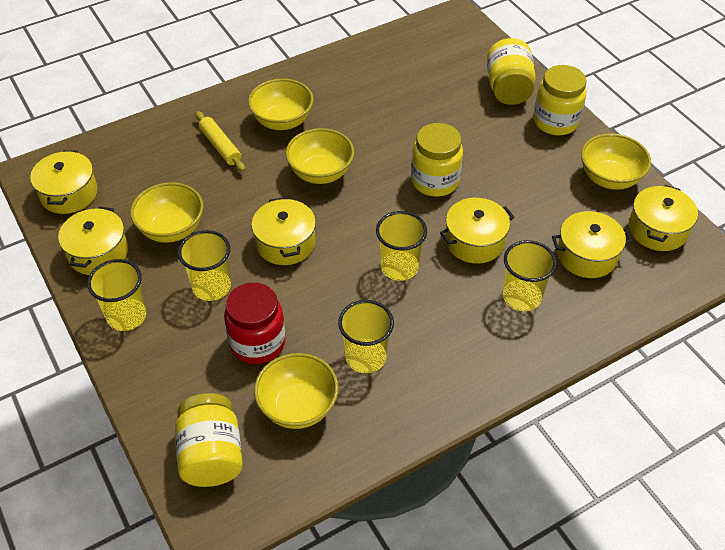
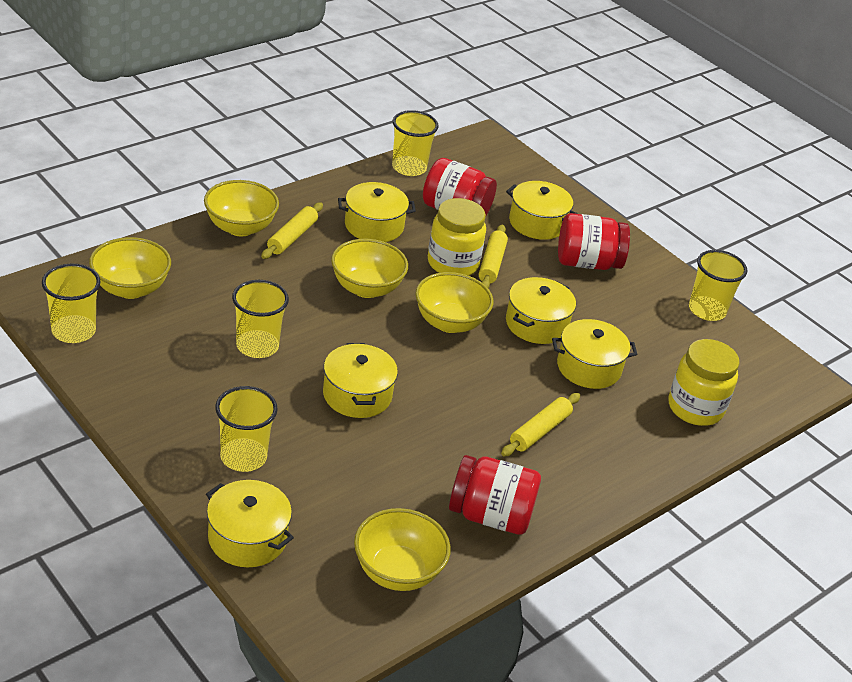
red jar: [224,283,286,364] = 1 -> [423,158,497,215] [449,455,541,535] [558,213,630,270] = 3
yellow jar: [175,393,243,487] [411,123,463,197] [487,38,536,105] [534,65,587,136] = 4 -> [428,198,486,276] [668,339,739,426] = 2
yellow rolling pin: [196,111,245,172] = 1 -> [261,202,323,259] [479,225,508,288] [501,393,580,456] = 3

